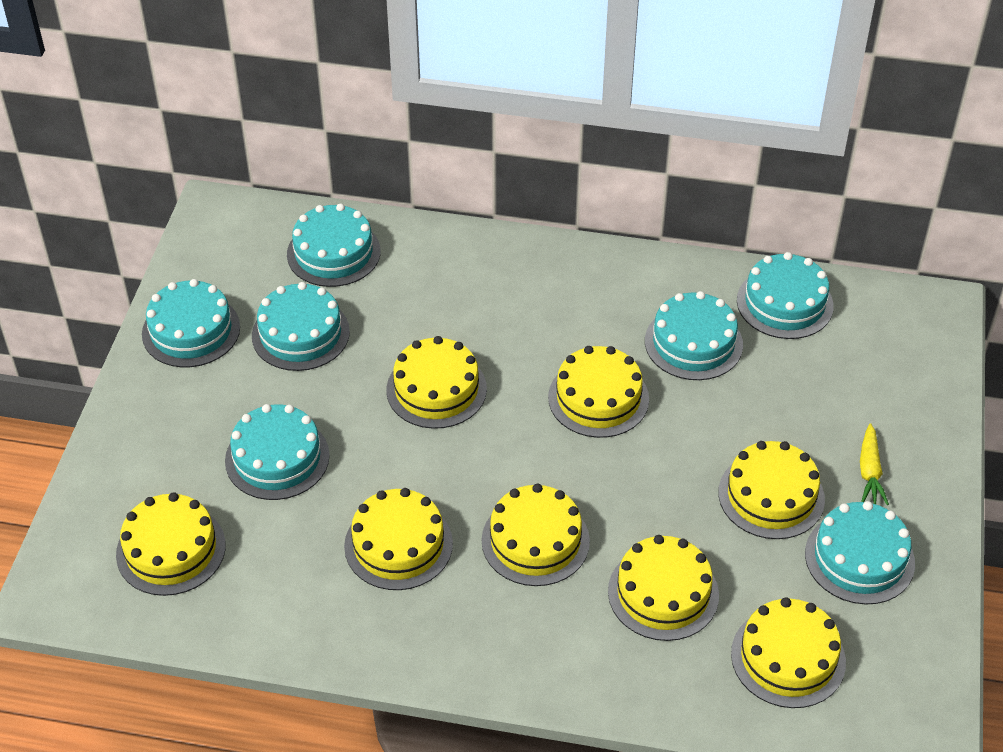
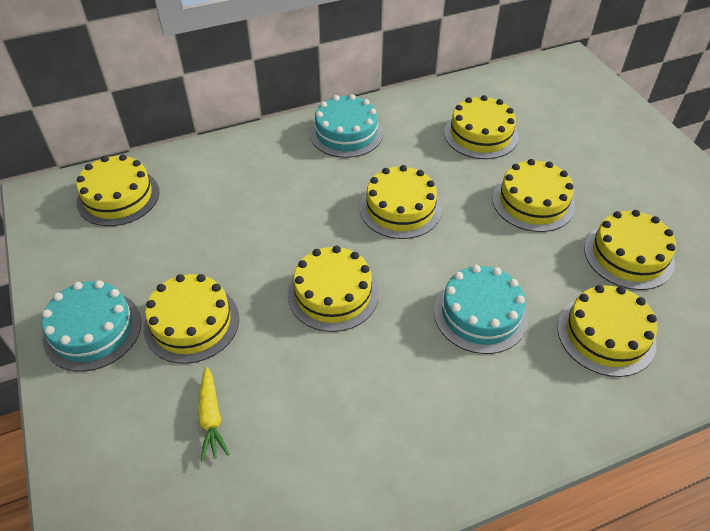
turquoise cake: [142,279,240,367] [225,404,330,500] [252,282,350,371] [287,204,381,287] [645,291,743,380] [737,252,834,339] [805,501,915,604] = 7 -> [41,280,141,372] [310,94,383,158] [434,265,528,354] = 3

